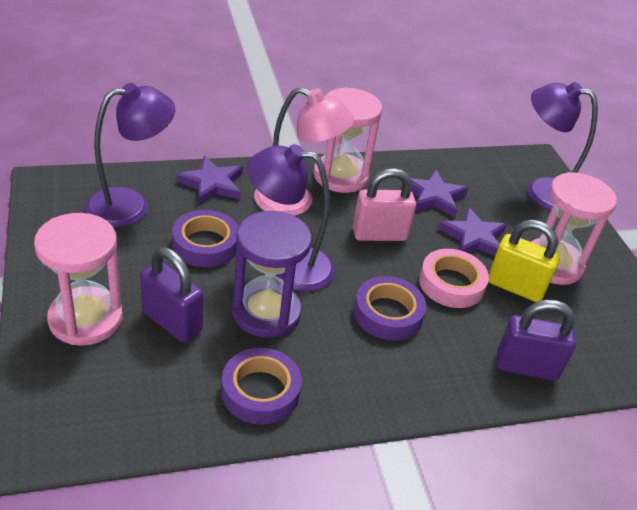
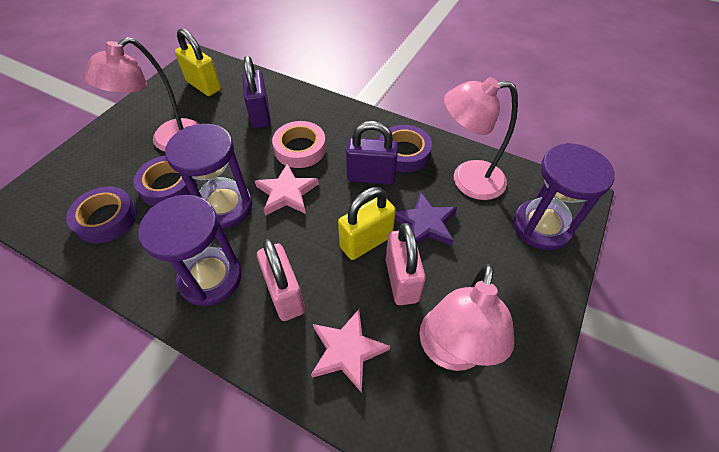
pink hourglass: [34,213,123,346] [313,87,383,193] [531,172,617,285] = 3 -> none = 0
pink lamp: [254,87,354,216] = 1 -> [83,37,199,151] [419,264,514,371] [444,77,518,200] = 3
pink padlock: [353,168,416,241] = 1 -> [257,239,305,321] [386,223,426,305] = 2
pink star: none = 0 -> [255,163,319,216] [311,309,390,393] = 2
purple hourglass: [232,211,312,338] = 1 -> [138,195,242,306] [165,124,252,229] [513,143,615,250] = 3
purple lamp: [85,83,175,227] [247,144,335,292] [527,82,598,211] = 3 -> none = 0
purple star: [176,156,243,205] [402,170,468,217] [438,207,507,256] = 3 -> [395,192,457,246] = 1
yellow padlock: [488,220,560,302] = 1 -> [175,28,221,96] [338,187,396,260] = 2

